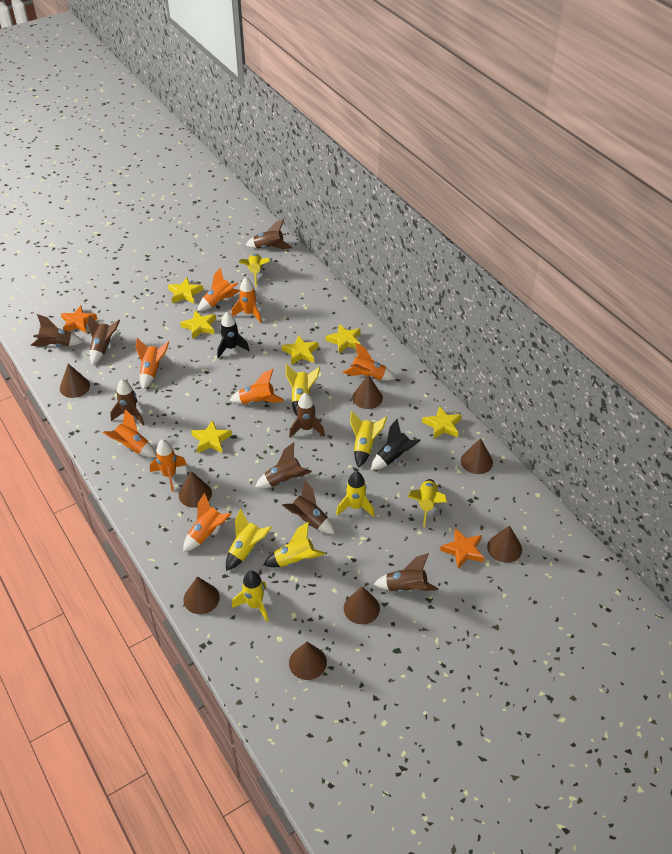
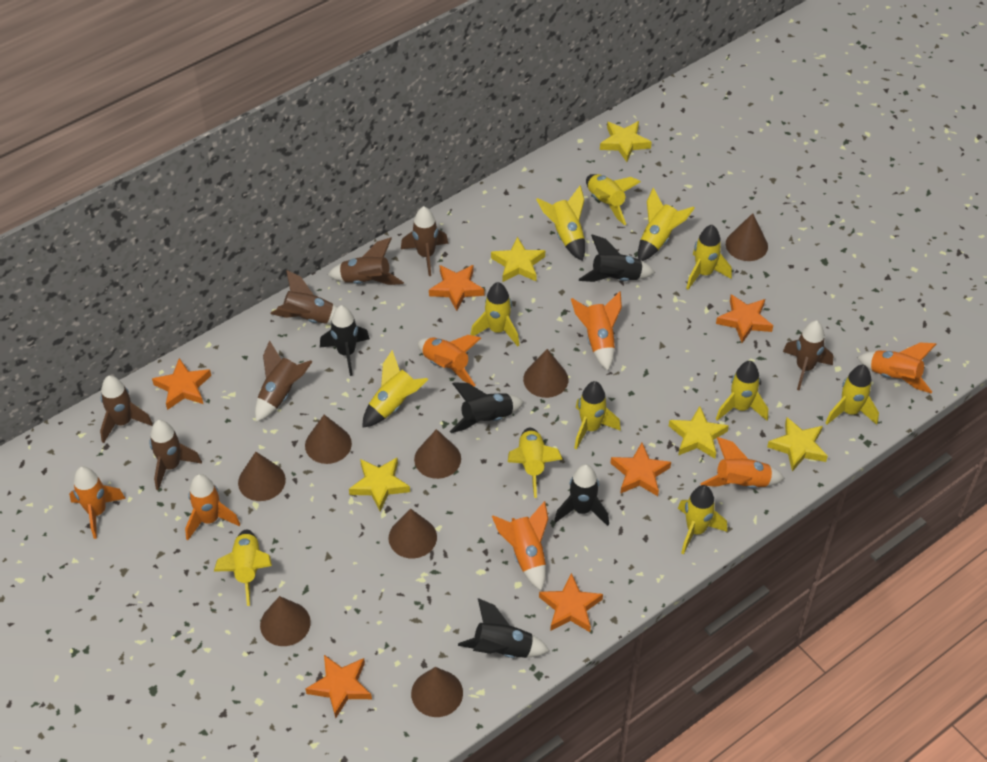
black rocket: [217,312,249,359] [371,419,421,470] = 2 -> [320,305,370,376] [450,383,524,433] [458,598,549,658] [554,464,609,526] [579,234,655,282] = 5
brown rocket: [31,314,83,347] [87,315,120,365] [110,379,145,426] [246,219,292,249] [255,442,312,488] [282,481,335,534] [289,393,325,437] [374,553,438,592] = 8 -> [100,376,153,443] [149,420,202,490] [255,340,312,422] [271,270,337,324] [328,237,404,285] [401,206,448,276] [783,320,833,391] = 7
orange rocket: [103,409,156,457] [136,338,169,390] [150,439,187,491] [183,493,231,552] [198,267,239,311] [230,369,284,404] [231,277,261,323] [342,343,396,381] = 8 -> [69,466,126,539] [185,474,240,540] [418,335,481,386] [492,501,548,591] [571,292,622,371] [700,437,785,488] [857,342,937,393] = 7
orange star: [61,305,97,333] [440,528,484,569] = 2 -> [152,358,211,410] [306,655,372,718] [429,265,484,311] [539,573,603,632] [610,443,671,496] [716,294,773,343] = 6
yellow rocket: [226,509,272,571] [232,570,268,622] [239,254,270,287] [264,522,325,567] [286,364,320,417] [336,471,374,517] [350,411,387,468] [408,479,447,527] = 8 -> [214,530,272,606] [362,350,428,428] [470,282,519,347] [508,427,562,498] [536,185,585,261] [574,381,621,449] [586,174,641,225] [638,188,695,261] [678,485,727,554] [686,225,732,290] [716,361,768,421] [825,365,879,425] = 12
yellow star: [168,277,203,303] [180,311,216,339] [191,420,232,453] [282,335,319,365] [326,324,361,353] [422,406,462,439] = 6 -> [349,457,410,511] [491,237,545,282] [600,121,652,162] [669,406,729,459] [767,417,828,472] = 5

